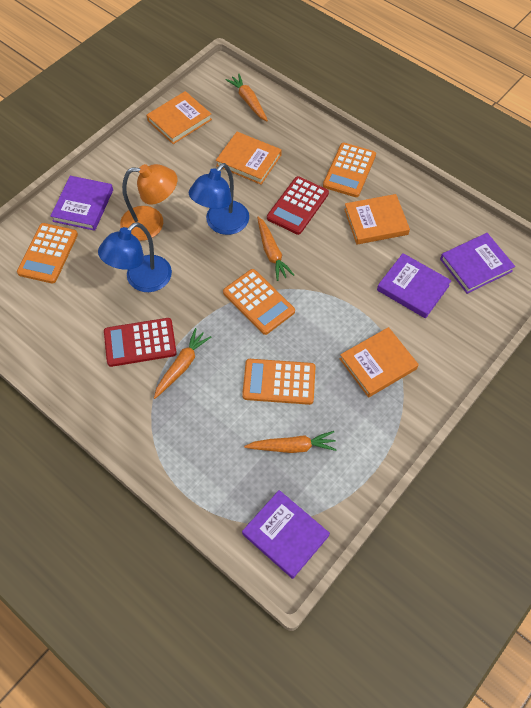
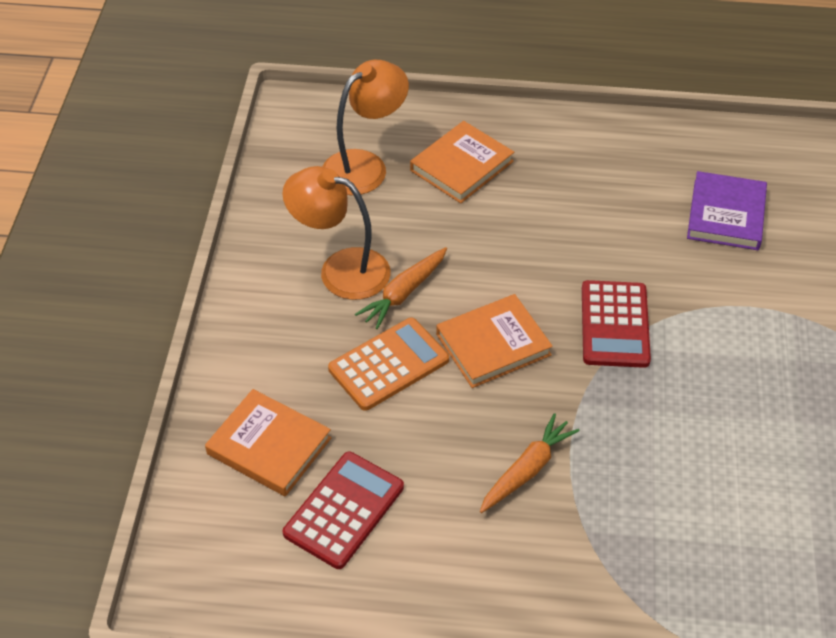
blue lamp: [98,222,172,292] [189,163,249,235] = 2 -> none = 0
orange book: [147,91,212,144] [216,132,282,185] [340,327,419,398] [344,194,410,245] = 4 -> [205,389,331,496] [410,121,514,203] [436,294,553,388] = 3
orange calculator: [17,223,78,284] [223,269,295,335] [242,359,315,405] [323,143,376,197] = 4 -> [328,318,449,411] = 1
orange carrot: [154,328,211,399] [225,74,268,121] [244,431,337,453] [257,217,294,281] = 4 -> [355,247,447,329] [480,413,580,513] = 2
orange lamp: [120,164,177,241] = 1 -> [282,166,391,300] [322,60,409,195] = 2
purple book: [51,176,113,231] [242,490,330,579] [377,253,452,318] [440,233,515,294] = 4 -> [687,171,767,250] = 1

